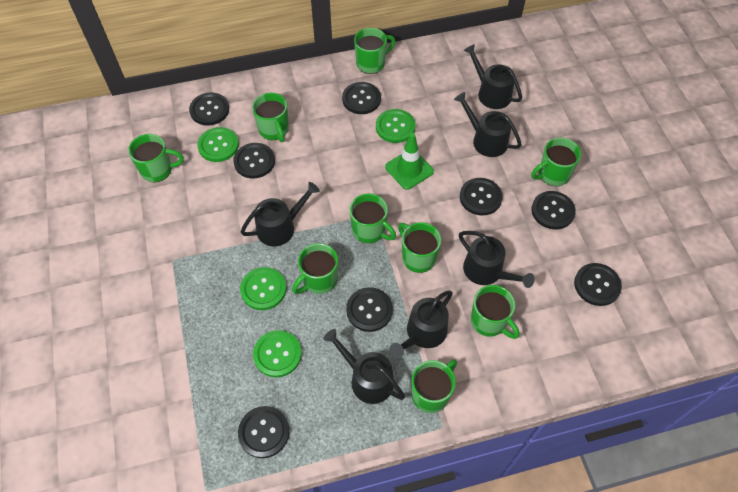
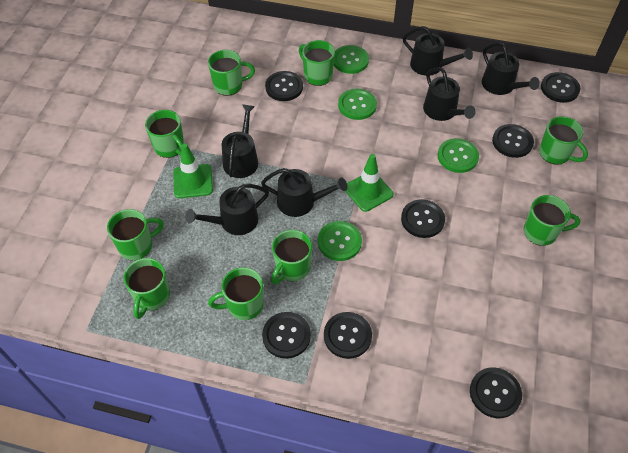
black button: [189,92,229,126] [233,143,275,178] [238,406,290,458] [342,82,381,114] [346,287,393,332] [460,178,503,216] [531,191,576,230] [574,263,622,306] = 8 -> [262,312,311,359] [265,71,303,101] [324,312,372,359] [401,199,445,238] [470,367,522,418] [492,124,534,158] [541,72,581,103] = 7
green traffic cone: [385,133,434,190] = 1 -> [173,144,213,198] [345,154,393,212] = 2

